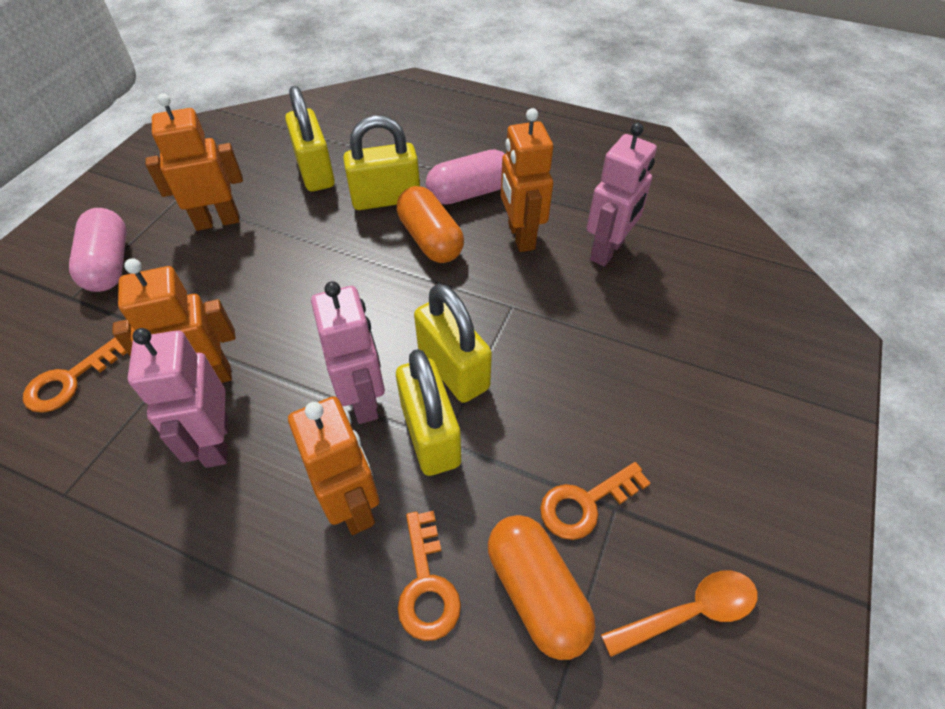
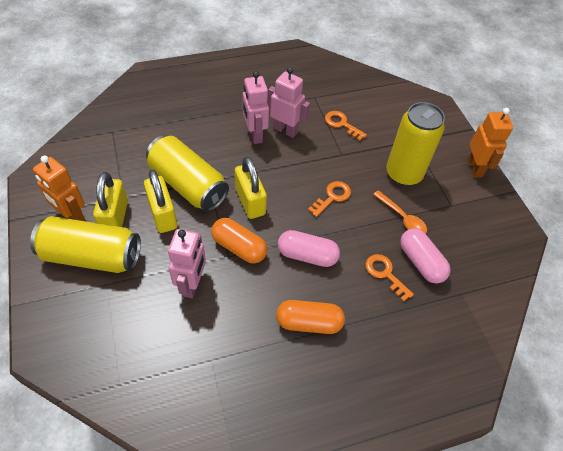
orange robot: [112,258,236,383] [145,94,243,231] [288,397,380,535] [501,108,553,252] = 4 -> [33,155,85,221] [468,108,513,178] = 2
yellow can: none = 0 -> [30,216,141,273] [146,135,229,212] [386,102,445,186] = 3
yellow padlock: [285,86,335,192] [343,115,420,210] [396,349,461,476] [414,283,492,403] = 4 -> [93,172,128,227] [144,170,177,233] [235,157,267,219] = 3

